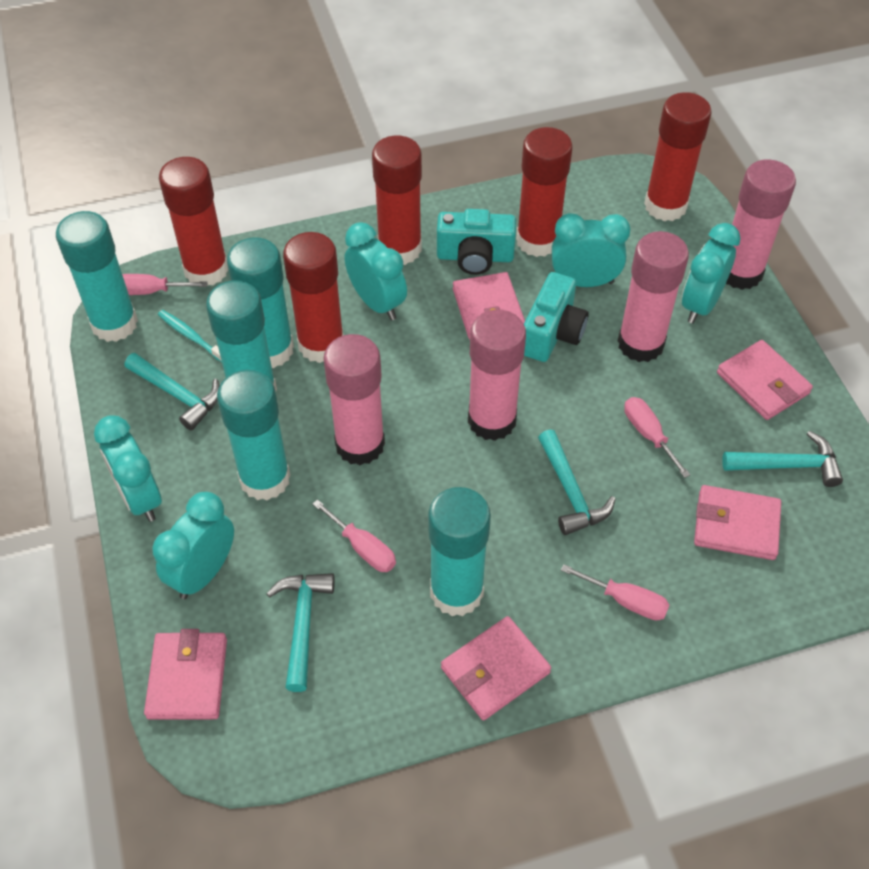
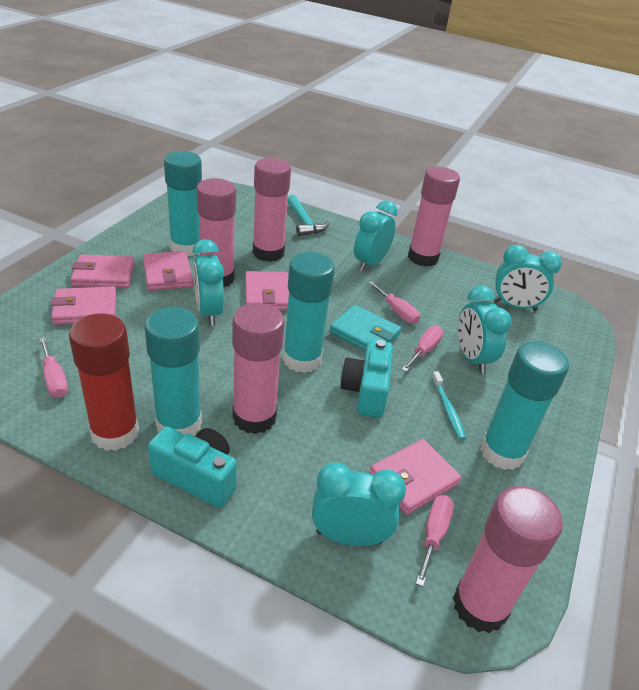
pink glue stick: [323,334,385,465] [468,310,526,441] [618,231,689,362] [726,159,796,290] = 4 -> [196,178,236,287] [232,303,285,434] [253,158,291,262] [408,167,460,267] [453,486,563,633] = 5
red glue stick: [159,157,228,286] [283,232,344,363] [372,135,422,265] [516,127,573,257] [644,92,712,221] = 5 -> [69,314,139,451] = 1
turquoise glue stick: [56,211,138,342] [206,281,277,392] [217,370,291,501] [227,237,294,368] [428,487,491,616] = 5 -> [144,307,202,436] [164,151,202,256] [283,252,335,373] [480,341,569,470] = 4
turquoise hammer: [125,353,220,430] [266,573,335,692] [538,429,616,535] [722,431,843,487] = 4 -> [287,195,330,236] = 1
turquoise wallet: none = 0 -> [329,305,401,351] = 1

